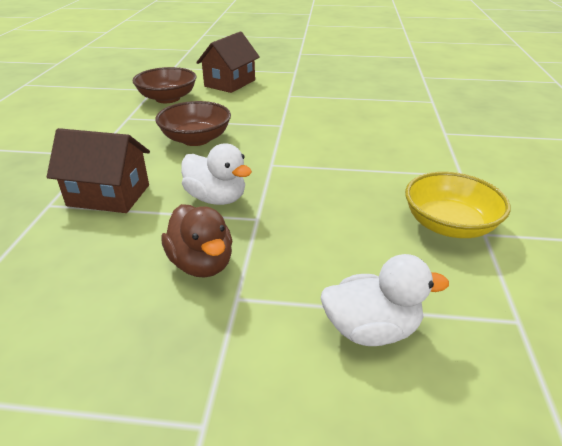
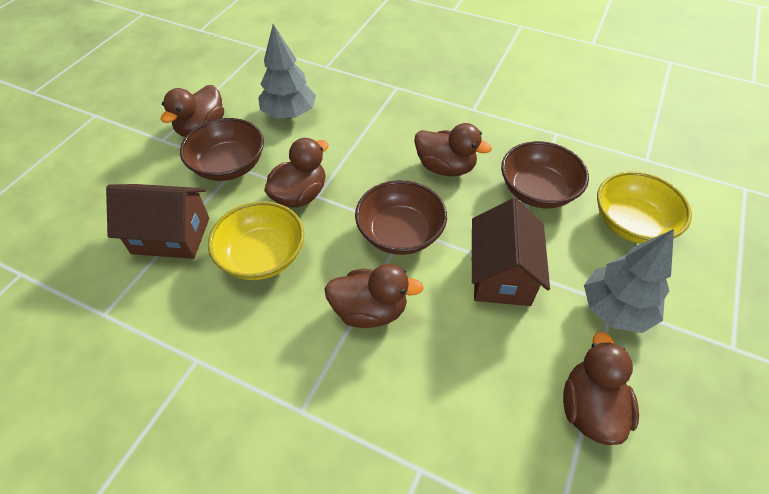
brown bowl: [132,67,196,103] [155,101,231,146] = 2 -> [180,118,264,181] [355,180,447,255] [501,141,589,208] = 3
brown duck: [161,204,233,278] = 1 -> [161,85,224,137] [264,138,329,207] [324,264,424,328] [414,123,492,176] [563,332,639,445] = 5
grey tree: none = 0 -> [258,24,316,119] [584,229,674,333] = 2
white duck: [181,143,252,205] [321,254,449,346] = 2 -> none = 0
yellow bowl: [405,172,510,238] = 1 -> [208,201,304,280] [597,171,692,244] = 2

